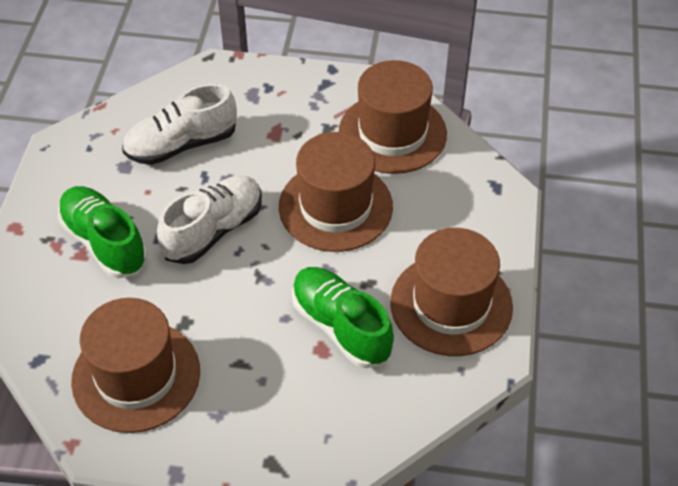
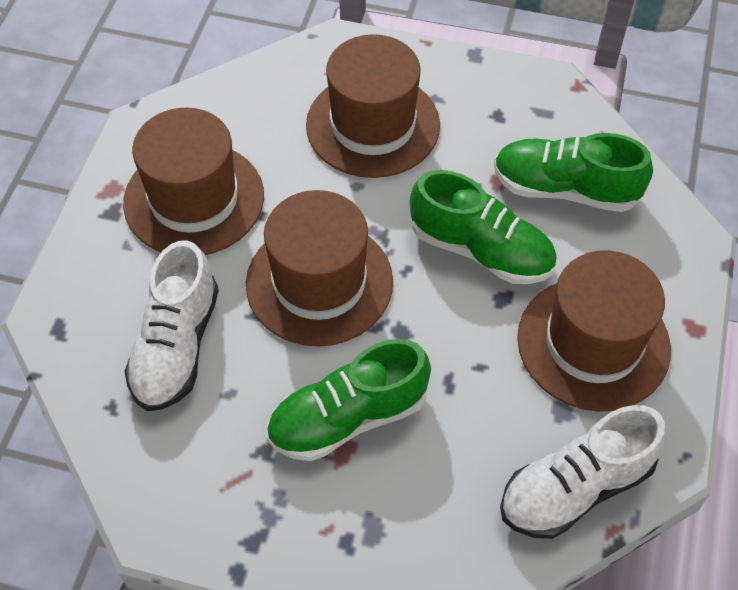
green shoe: [58,186,148,278] [292,267,394,368] = 2 -> [266,339,431,461] [410,170,557,284] [494,133,653,212] = 3

